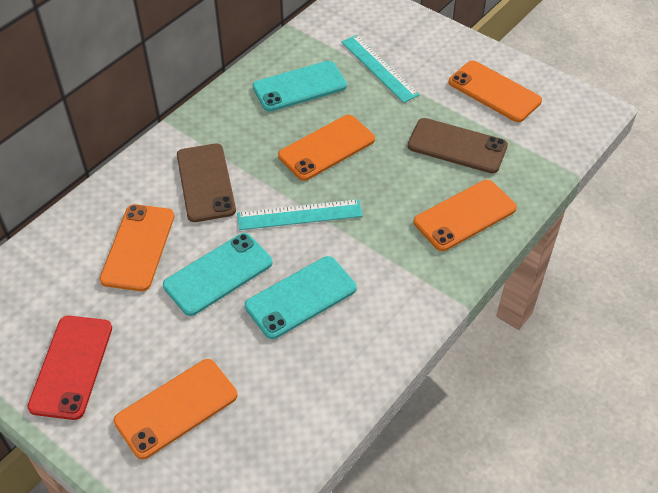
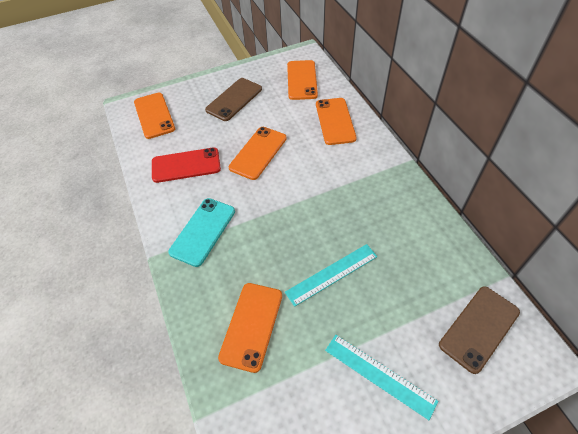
turquoise phone: [163,233,273,316] [245,256,357,339] [253,61,347,112] = 3 -> [168,198,235,267] = 1

